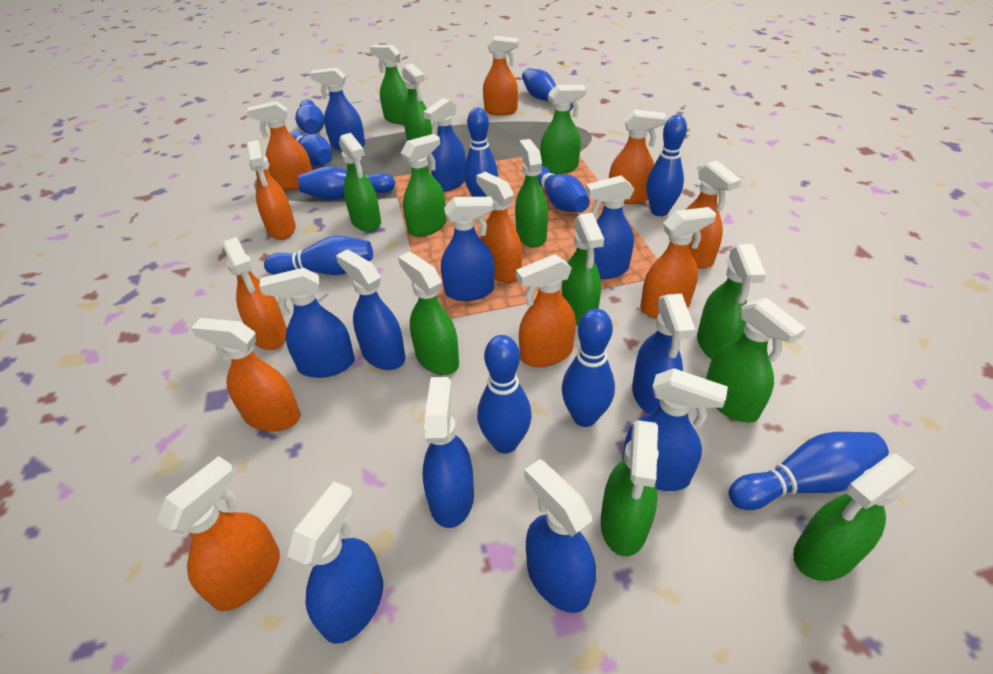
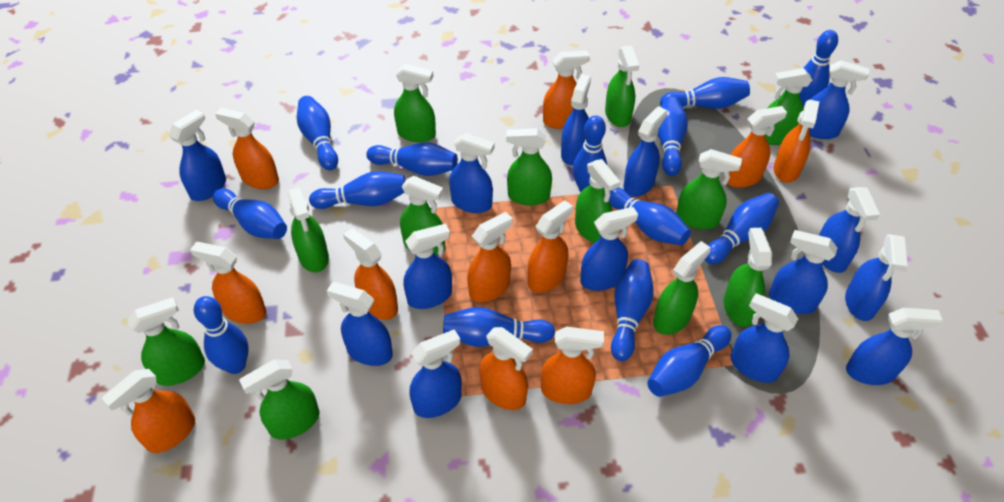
blue bowling pin: [264,236,373,275] [290,131,332,166] [295,99,324,134] [298,166,395,200] [464,108,498,197] [477,335,532,453] [522,68,573,111] [538,166,590,212] [562,308,615,427] [646,115,687,216] [728,432,889,510] = 11 -> [194,296,249,374] [213,188,287,239] [297,96,338,170] [309,171,406,209] [366,142,458,176] [443,307,555,347] [573,116,607,192] [609,188,691,245] [611,259,654,361] [647,325,731,397] [658,97,688,176] [660,77,750,109] [705,193,779,264] [800,30,838,107] = 14
blue spray bottle: [259,268,355,378] [287,482,383,644] [310,68,365,150] [336,249,406,370] [422,377,474,528] [423,98,466,192] [441,197,495,301] [524,459,596,613] [586,175,634,279] [623,368,728,491] [632,294,695,414] = 11 -> [168,110,226,201] [327,282,393,366] [403,224,452,309] [409,329,462,418] [449,133,495,213] [561,74,591,165] [580,207,638,291] [623,106,667,197] [731,293,798,383] [769,230,837,314] [809,60,869,139] [819,187,880,273] [845,234,908,321] [846,308,943,385] = 14

